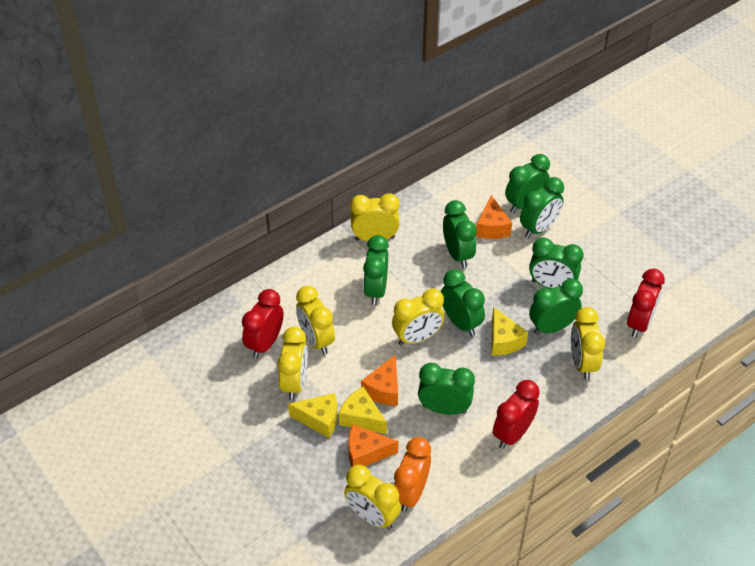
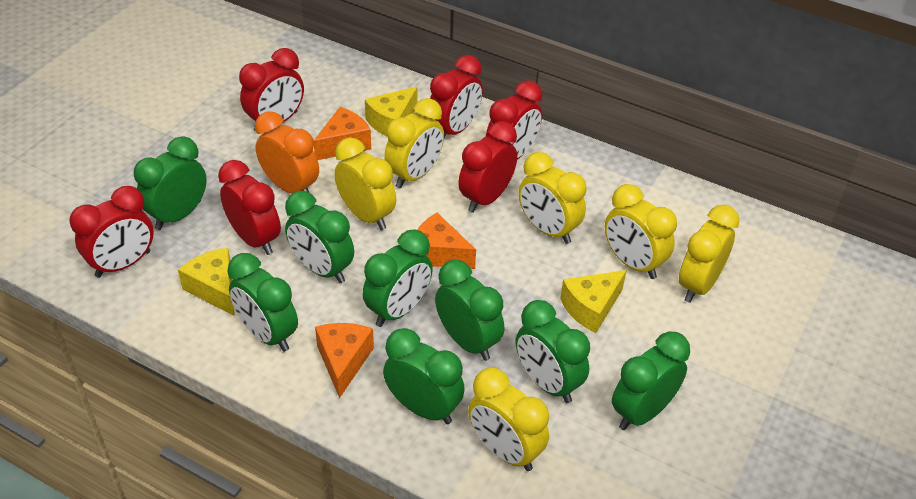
red clock: [242,289,283,358] [493,380,540,449] [627,269,665,338] = 3 -> [70,186,154,278] [218,160,281,255] [239,48,304,132] [430,55,483,138] [458,121,517,213] [486,80,542,159] = 6

